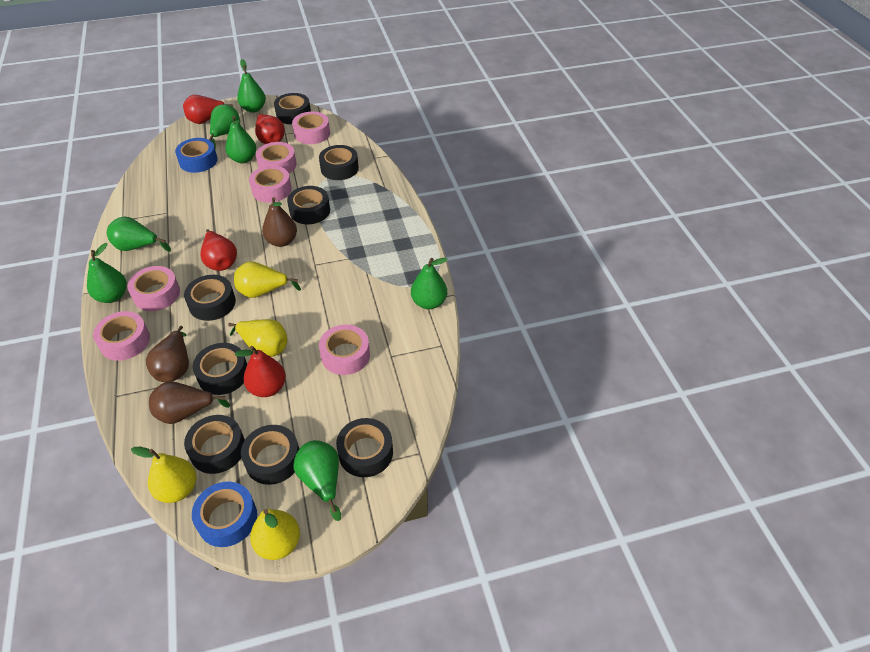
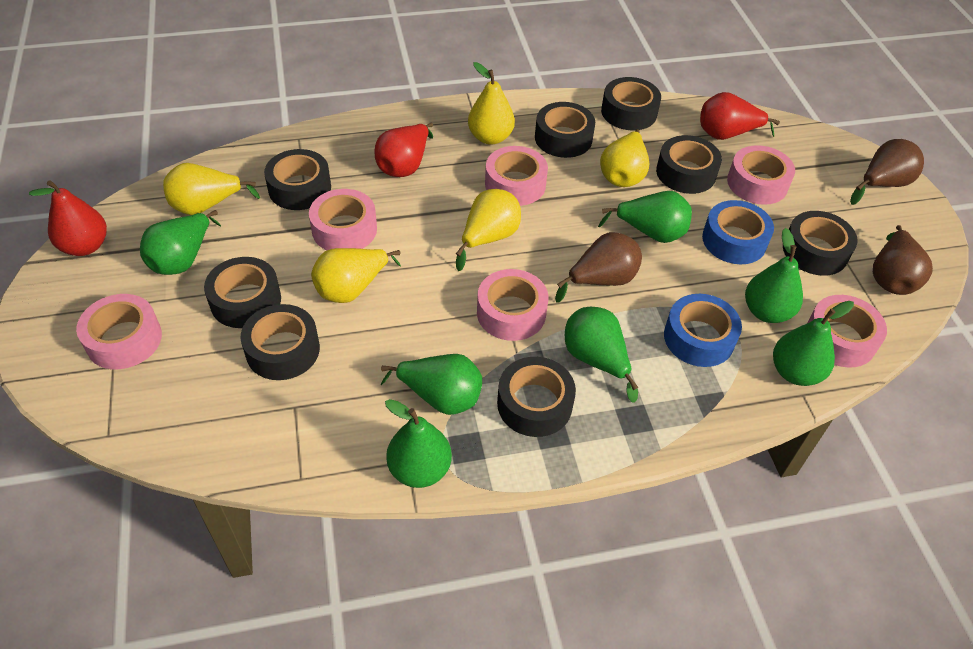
red pear: [183,95,233,124] [200,229,237,271] [235,346,286,397] [255,114,285,144] = 4 -> [29,180,107,256] [375,122,433,177] [700,92,780,140] = 3
yellow pear: [131,447,196,503] [228,319,287,357] [234,261,301,298] [250,509,300,560] = 4 -> [163,163,260,215] [311,248,401,303] [456,189,521,271] [468,62,515,145] [600,129,649,187] = 5

